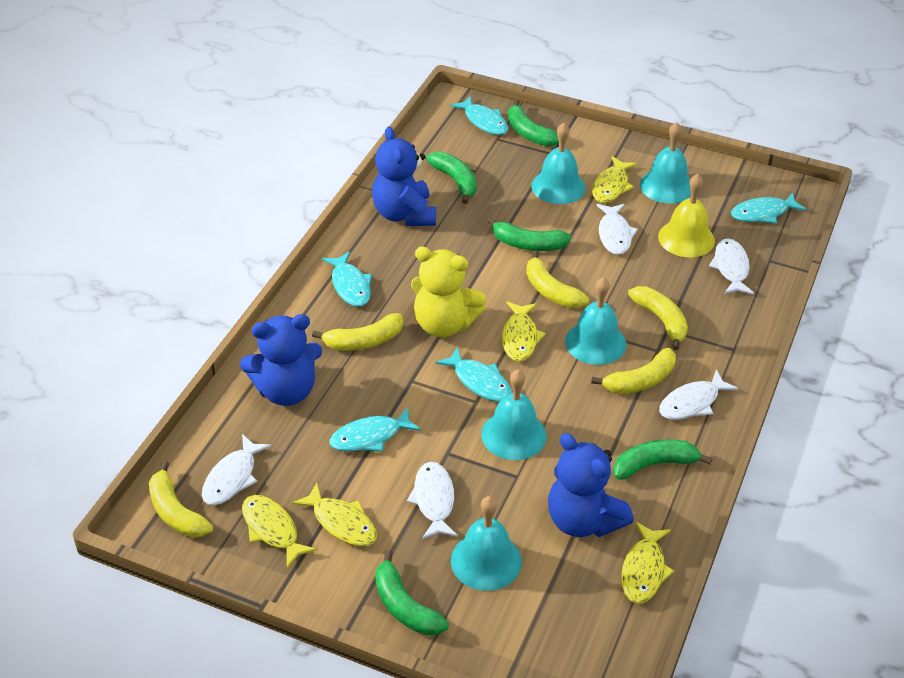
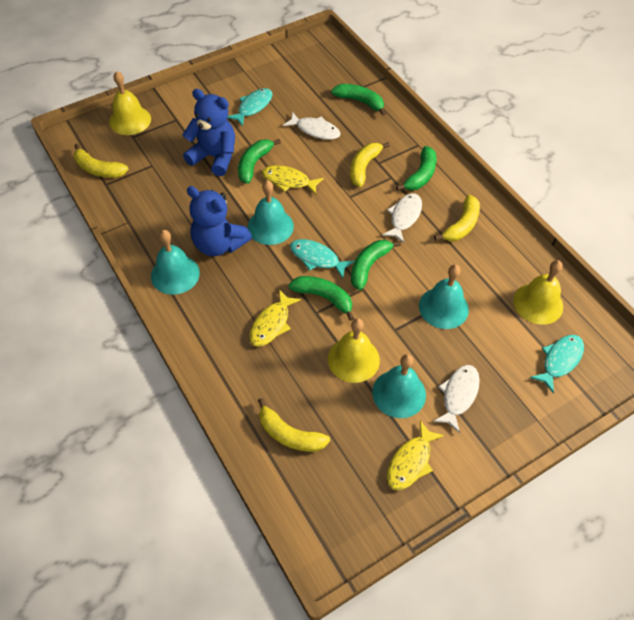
blue teddy bear: [240,314,322,406] [372,126,436,226] [548,433,634,537] = 3 -> [182,89,235,176] [187,186,252,256] = 2
turquoise bell: [451,496,522,591] [481,369,547,460] [531,123,586,204] [565,277,626,365] [640,122,691,204] = 5 -> [151,230,200,295] [248,180,294,245] [372,354,426,418] [419,264,469,329] = 4
turquoise fish: [322,251,372,307] [329,407,421,452] [435,347,512,402] [450,96,509,135] [731,193,807,224] = 5 -> [228,88,273,126] [290,239,354,279] [530,335,584,394] = 3
white fish: [202,434,271,505] [407,462,458,539] [596,204,638,255] [659,369,739,420] [709,238,754,294] = 5 -> [283,112,341,140] [382,193,422,243] [433,365,480,433] = 3
yellow banana: [149,461,213,537] [312,313,403,351] [526,251,589,308] [591,348,676,394] [628,286,688,350] = 5 -> [74,143,129,178] [258,398,330,452] [350,142,390,187] [434,195,480,241] = 4
yellow bell: [658,174,715,257] = 1 -> [109,71,151,135] [328,318,380,383] [513,260,563,325] = 3
yellow fish: [242,495,317,568] [292,483,377,546] [502,301,545,362] [592,156,638,203] [621,522,674,603] = 5 -> [249,289,301,347] [262,165,324,194] [387,421,445,490] = 3
yellow teddy bear: [411,246,486,337] = 1 -> none = 0

